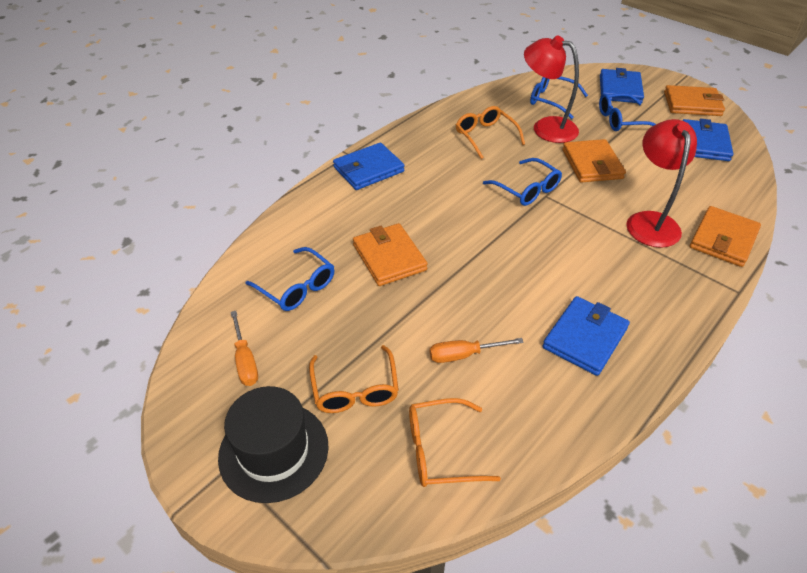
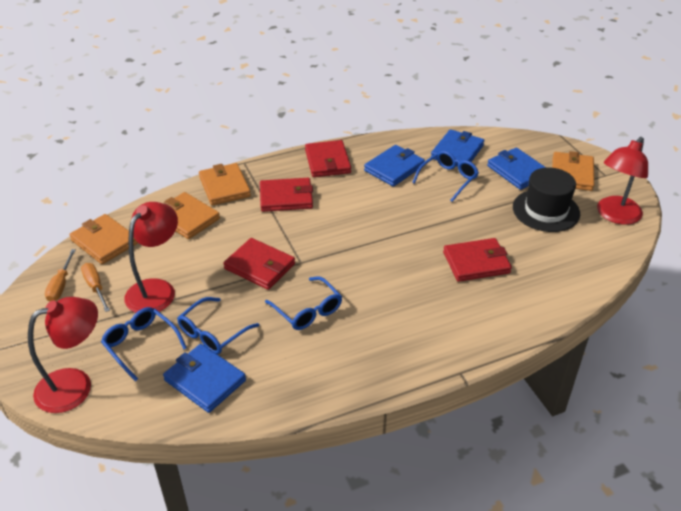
orange glasses: [309,345,399,413] [409,398,501,487] [456,106,525,159] = 3 -> none = 0
red lamp: [524,36,579,143] [627,119,697,248] = 2 -> [28,297,98,413] [124,202,178,313] [597,137,648,225] = 3
red wallet: none = 0 -> [223,238,295,290] [260,178,313,212] [305,140,351,177] [443,238,512,282] = 4

